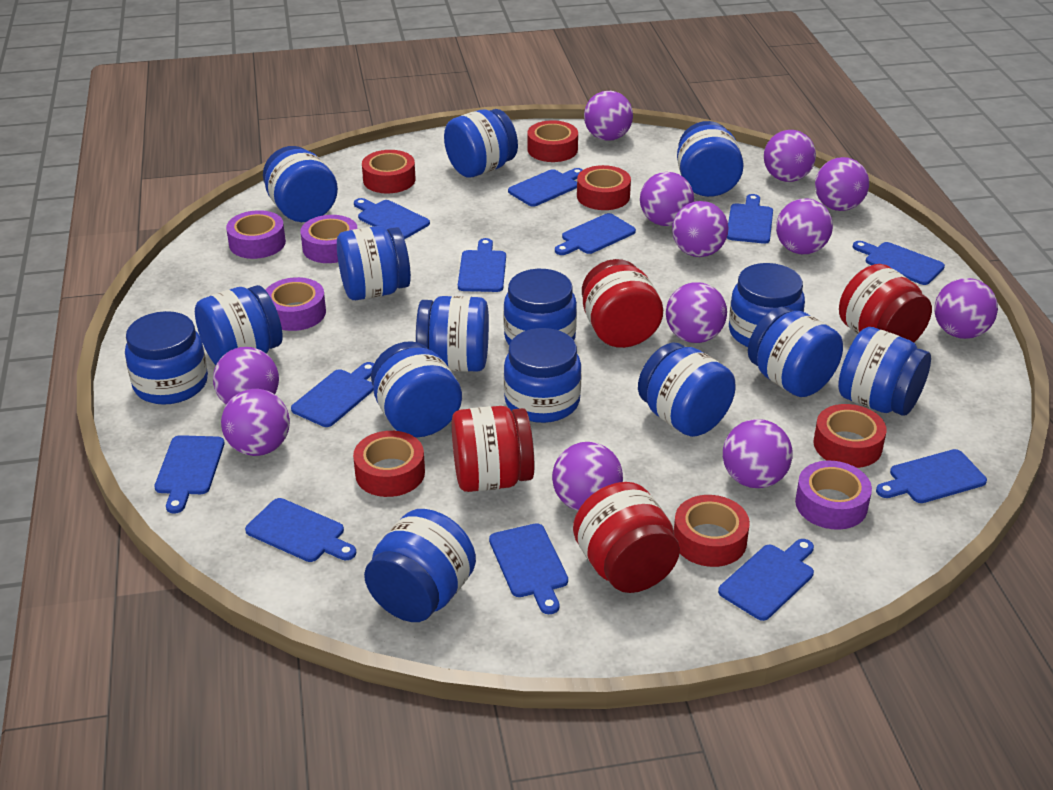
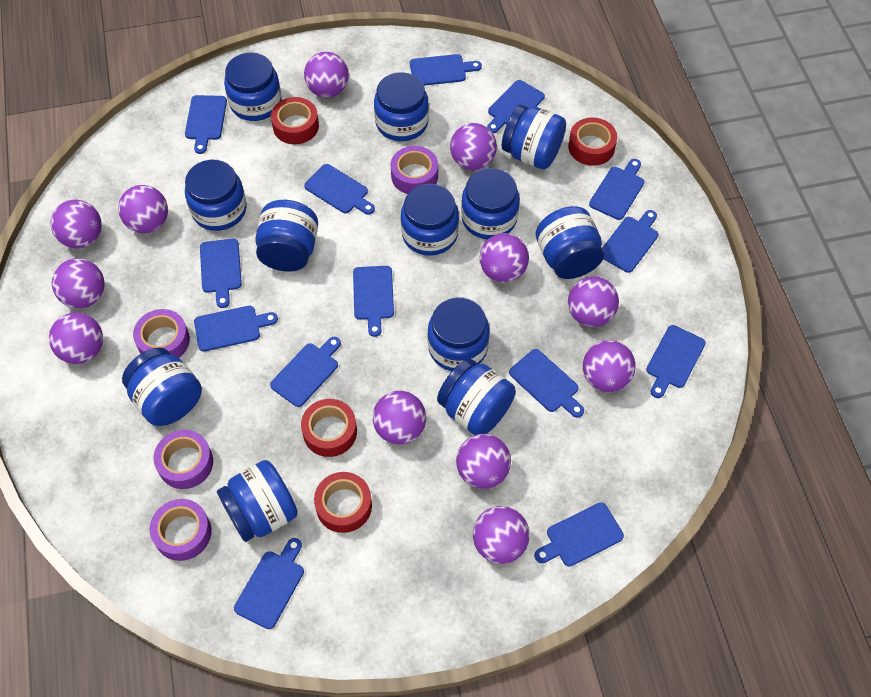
blue cutting board: [154,435,225,514] [245,498,356,562] [291,362,374,427] [354,198,430,239] [458,238,506,292] [489,523,568,614] [508,168,583,207] [555,213,636,255] [718,539,814,621] [727,194,773,244] [853,241,945,285] [876,449,987,503] = 12 -> [185,95,227,154] [194,306,278,352] [200,239,242,308] [234,538,304,629] [270,337,341,407] [304,164,375,215] [353,266,394,337] [410,54,482,86] [487,80,545,133] [509,349,584,417] [534,502,624,567] [589,159,644,220] [602,210,658,273] [646,325,706,398] = 14
blue jar: [125,311,208,405] [195,285,283,365] [263,146,338,222] [337,226,411,300] [364,509,476,622] [371,341,462,438] [416,296,489,372] [444,109,518,177] [503,269,577,345] [504,328,582,423] [638,342,736,437] [677,121,744,197] [729,263,805,347] [748,307,843,397] [838,327,931,416] = 15 -> [122,348,202,426] [185,160,247,231] [217,460,298,542] [224,53,282,121] [255,200,318,272] [374,72,429,141] [401,184,459,256] [427,298,490,371] [437,358,516,435] [461,168,520,239] [502,105,566,169] [536,206,604,279] = 12
red jar: [452,406,534,492] [573,482,680,593] [582,259,663,348] [839,264,932,342] = 4 -> none = 0
red tape: [353,431,425,497] [362,150,415,193] [527,120,578,162] [577,165,631,210] [674,495,750,567] [814,404,886,468] = 6 -> [271,97,319,144] [301,399,357,457] [314,472,372,533] [568,118,617,166] = 4

